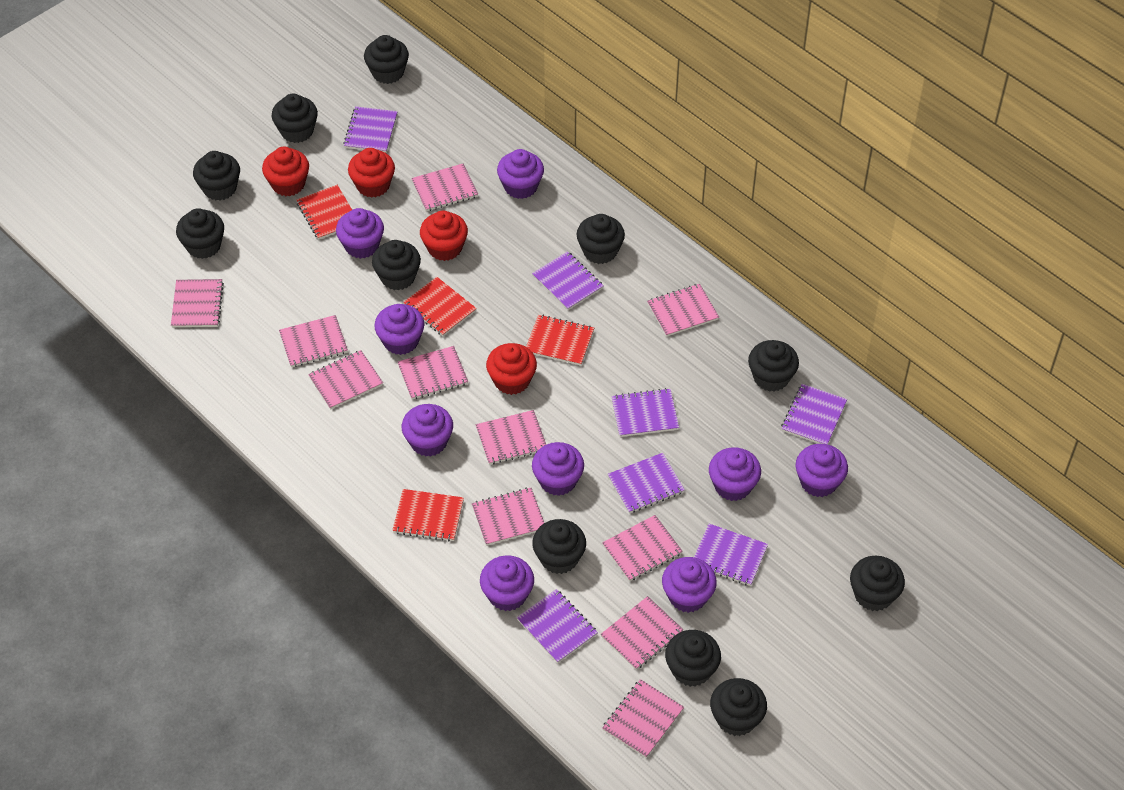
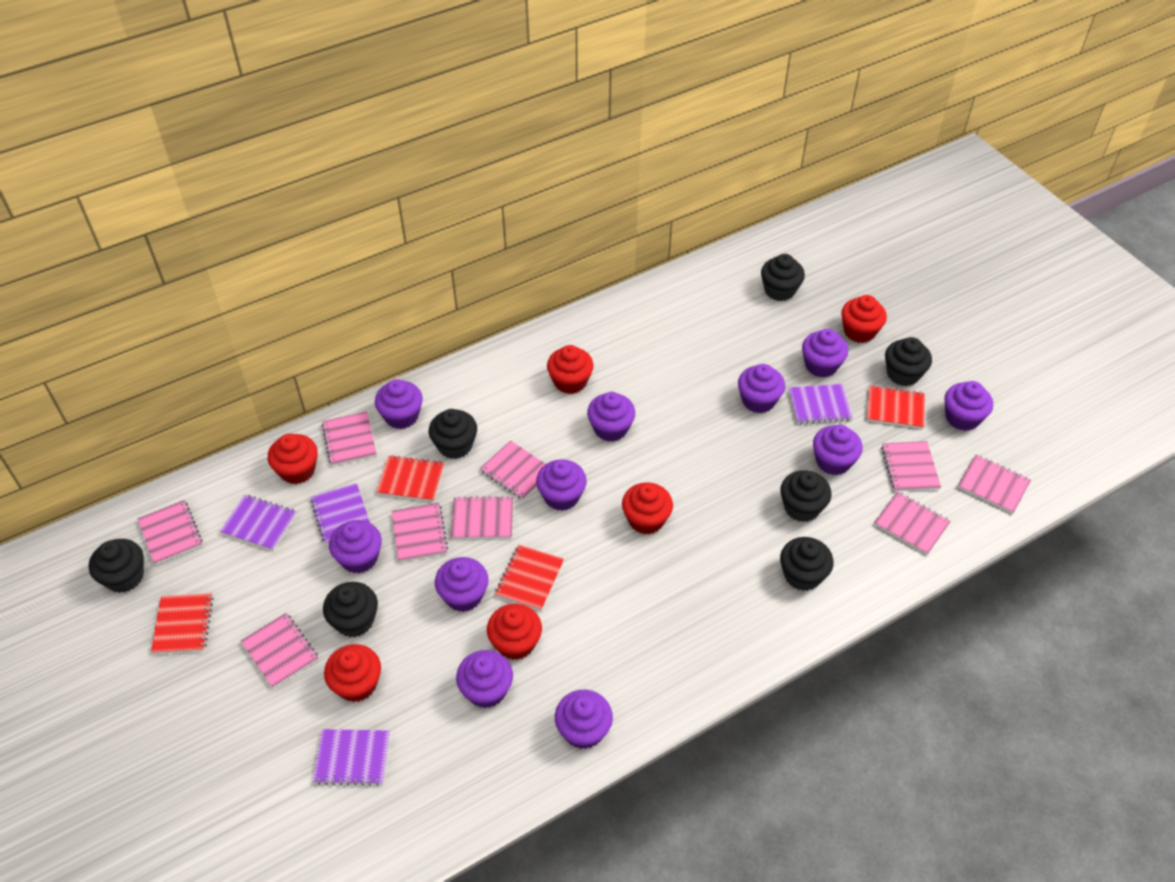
black cupcake: [176,208,224,259] [193,151,240,201] [272,94,318,143] [364,35,409,84] [372,240,421,291] [532,519,586,574] [577,214,625,264] [665,630,721,687] [710,678,767,736] [748,340,799,392] [850,556,905,611] = 11 -> [89,539,144,593] [323,582,378,637] [429,409,477,459] [761,254,805,301] [780,470,832,522] [780,537,834,591] [885,337,932,386] = 7
pink notebook: [171,279,224,327] [279,315,348,367] [308,350,383,409] [398,346,468,400] [411,163,478,211] [472,488,544,546] [476,410,546,465] [601,596,684,670] [602,515,683,581] [602,679,684,758] [647,284,719,337] = 11 -> [138,500,203,565] [241,613,319,688] [322,412,377,466] [392,503,448,562] [451,496,513,539] [480,440,545,500] [874,492,951,555] [881,441,941,492] [957,455,1031,514] = 9
purple cupcake: [336,208,384,259] [374,304,424,355] [402,404,453,457] [480,555,534,611] [497,149,544,199] [532,442,584,496] [662,557,717,613] [709,447,761,501] [796,444,848,497] = 9 -> [329,520,382,574] [375,379,423,429] [435,557,488,612] [456,650,513,708] [536,460,587,511] [555,690,613,749] [587,392,635,442] [738,364,785,413] [802,329,848,377] [813,425,863,475] [944,381,993,431] = 11
purple notebook: [343,106,398,153] [517,589,598,663] [532,251,604,310] [608,453,685,513] [611,388,679,437] [694,524,768,586] [781,384,847,445] = 7 -> [220,495,297,551] [310,483,370,545] [313,729,390,786] [789,384,853,424] = 4
red cupcake: [262,147,309,196] [348,148,395,198] [420,211,468,261] [486,343,537,395] = 4 -> [268,434,318,484] [324,644,381,702] [487,604,542,660] [547,345,594,394] [622,482,673,535] [841,295,887,343] = 6

